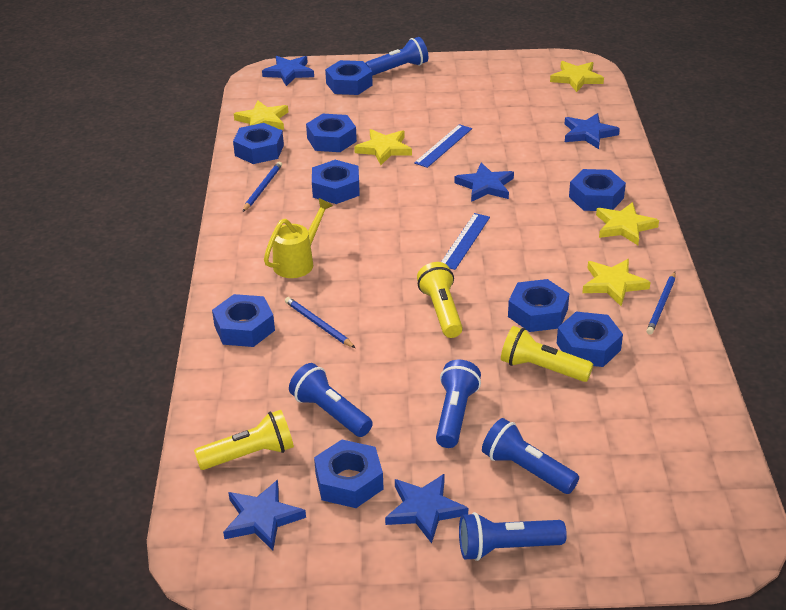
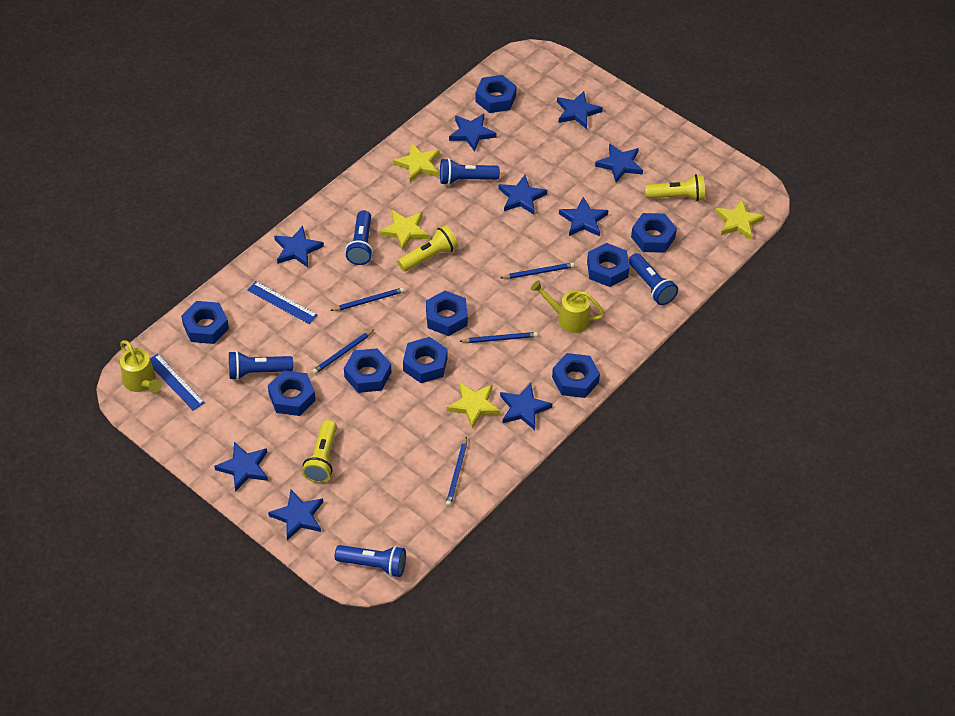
blue pencil: [243,162,282,212] [285,297,355,348] [646,272,676,335] = 3 -> [312,330,374,374] [330,287,405,311] [446,436,467,506] [459,332,538,343] [500,263,575,279] = 5
blue star: [223,480,306,551] [262,56,314,86] [385,474,468,544] [455,163,514,202] [565,113,620,149] = 5 -> [214,442,268,492] [268,490,323,541] [274,226,324,267] [449,114,497,152] [498,175,547,214] [500,383,552,430] [557,91,603,129] [559,197,609,237] [595,143,643,182] = 9
yellow star: [234,100,288,130] [354,129,412,165] [550,61,604,92] [582,259,650,306] [596,202,659,245] = 5 -> [379,210,429,251] [393,143,440,182] [447,383,501,429] [715,199,765,240] = 4
yellow watering can: [264,198,333,278] = 1 -> [120,340,162,393] [531,280,605,333] = 2

